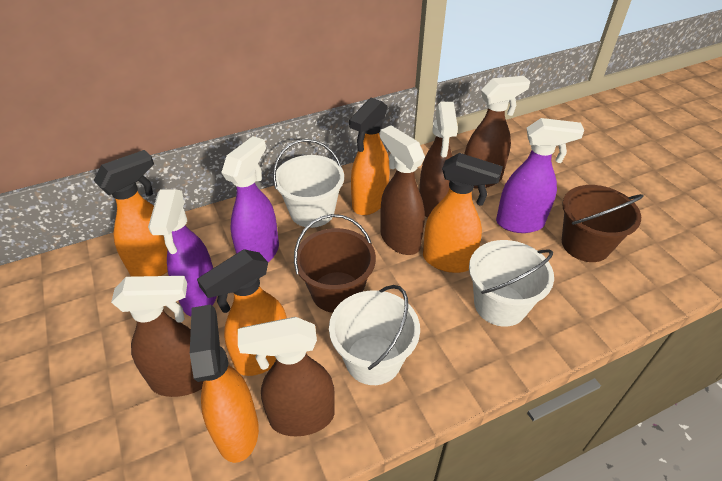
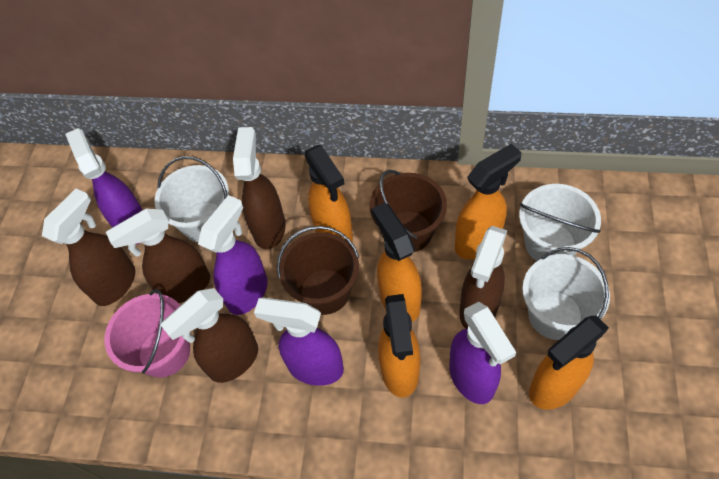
pink bucket: none = 0 -> [104,289,190,377] = 1
purple spray bottle: [148,189,217,316] [221,136,279,263] [496,118,584,233] = 3 -> [66,128,143,244] [198,195,268,315] [254,297,344,386] [449,302,516,404] = 4

